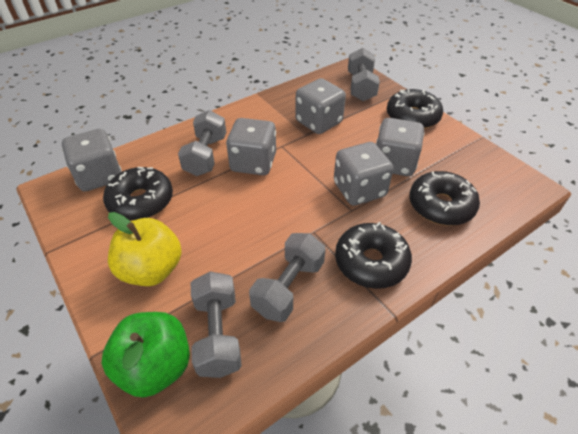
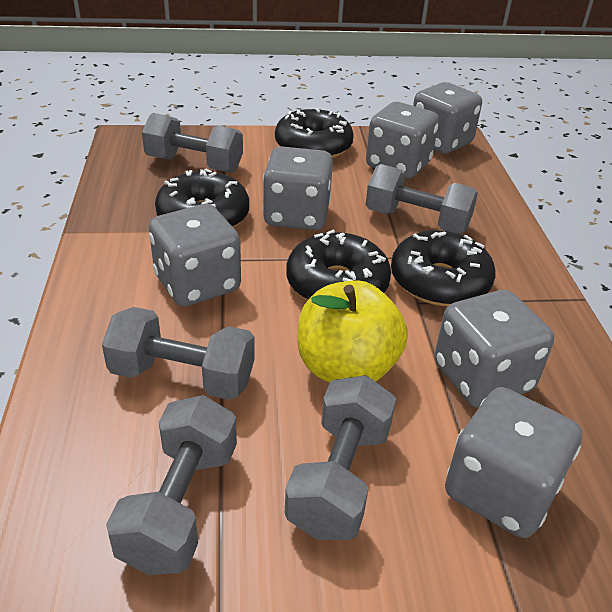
green apple: [101,312,190,398] = 1 -> none = 0
grey dice: [62,129,122,191] [226,118,276,175] [295,78,346,134] [334,142,394,206] [376,118,424,176] = 5 -> [149,204,241,307] [262,146,333,230] [366,102,439,178] [413,82,482,154] [434,290,554,408] [445,387,582,538] = 6
grey dumbbell: [178,110,226,176] [191,271,242,378] [249,233,326,322] [348,48,380,101] = 4 -> [102,307,255,400] [106,395,237,575] [142,113,243,172] [285,375,396,540] [366,164,478,234] = 5

